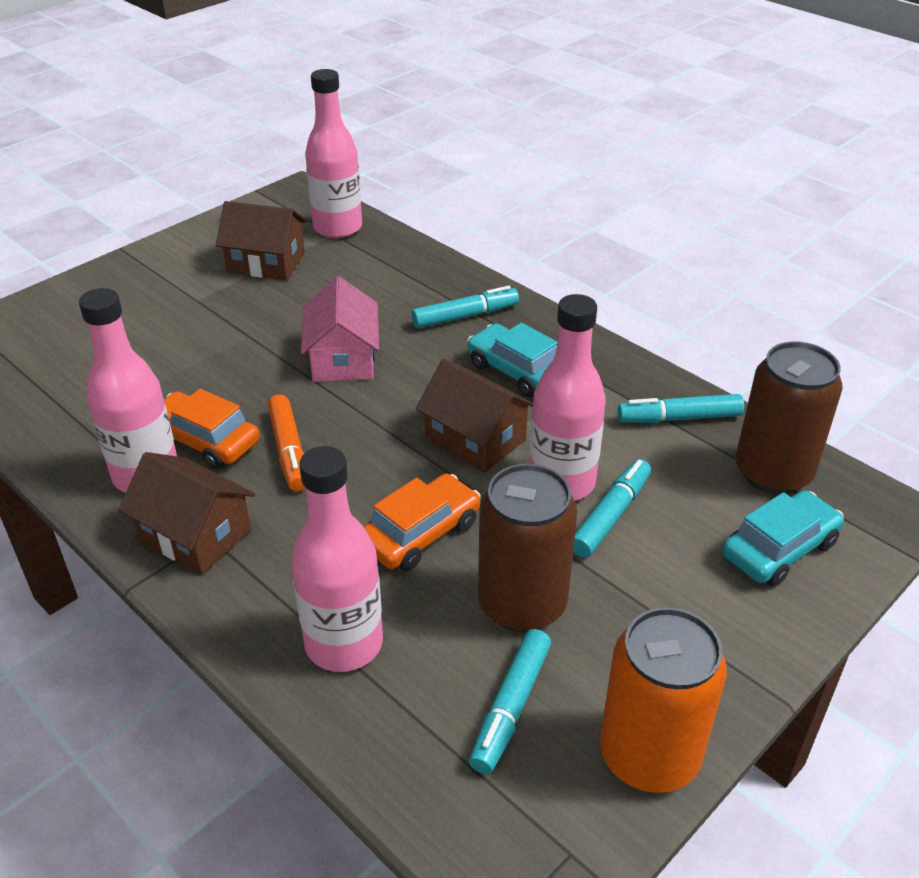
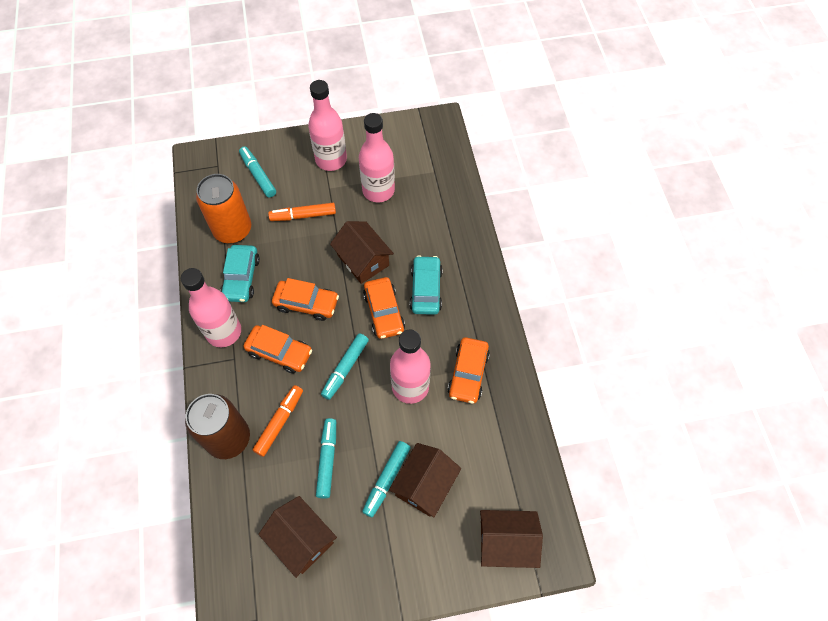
brown can: [478,464,577,632] [736,342,843,494] = 2 -> [185,394,250,459] = 1
brown house: [119,452,255,574] [216,201,307,280] [416,359,533,473] = 3 -> [258,496,337,578] [330,221,394,284] [389,443,461,517] [480,510,543,568] = 4
orange car: [164,389,260,469] [364,474,481,571] = 2 -> [243,325,312,374] [272,278,339,321] [363,277,405,339] [448,337,490,404] = 4
orange marker: [268,394,305,491] = 1 -> [253,385,303,457] [268,203,336,221] = 2
pink house: [301,276,379,382] = 1 -> none = 0

